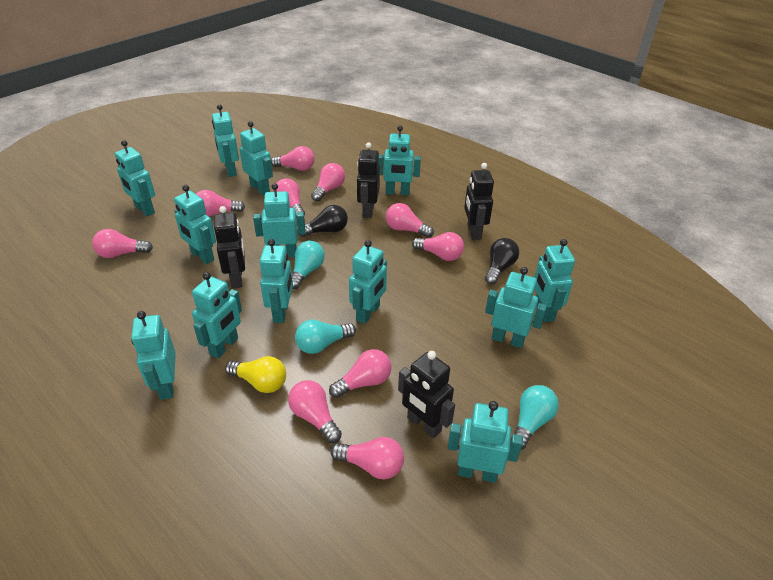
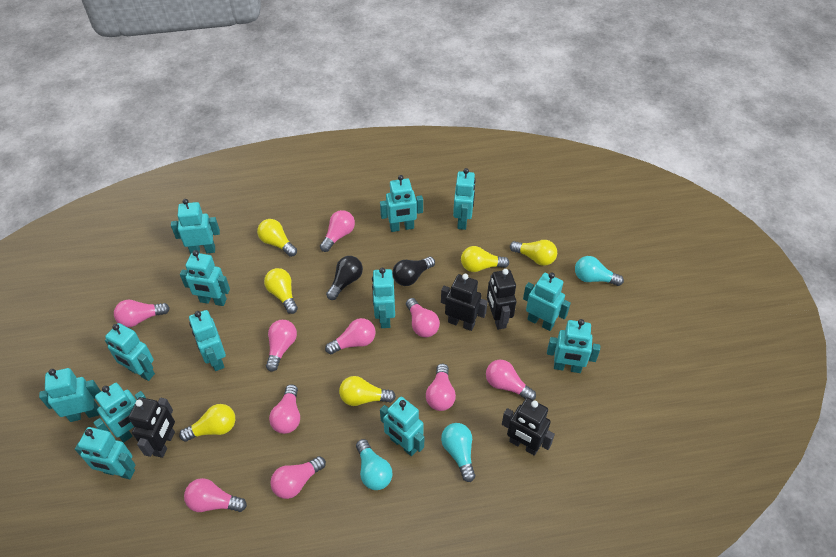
yellow light bulb: [225,356,286,393] = 1 -> [179,404,235,442] [257,219,297,257] [264,268,298,314] [339,376,396,406] [461,246,509,272] [510,240,557,266] = 6

